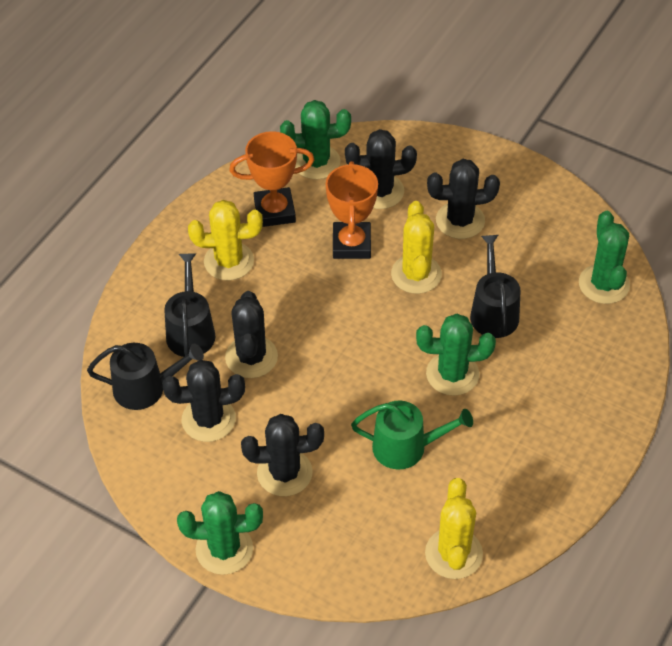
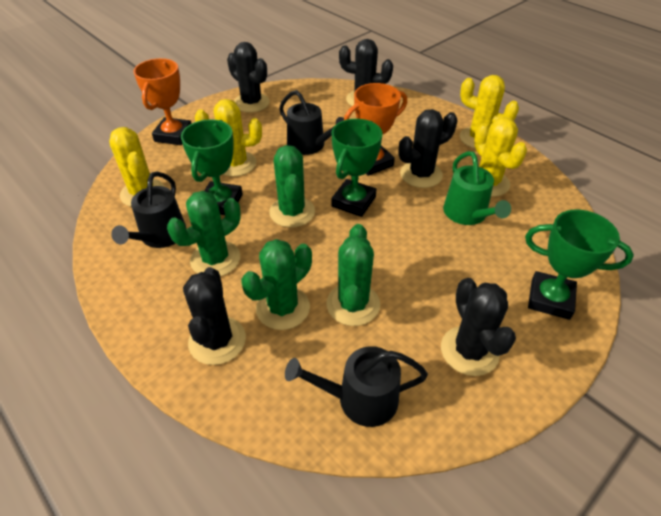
green trophy: none = 0 -> [181,119,243,215] [331,119,383,217] [525,210,634,320] = 3
yellow cactus: [188,200,263,281] [391,201,442,294] [425,478,483,579] = 3 -> [109,127,165,207] [195,99,262,177] [460,75,519,149] [474,117,527,197] = 4

